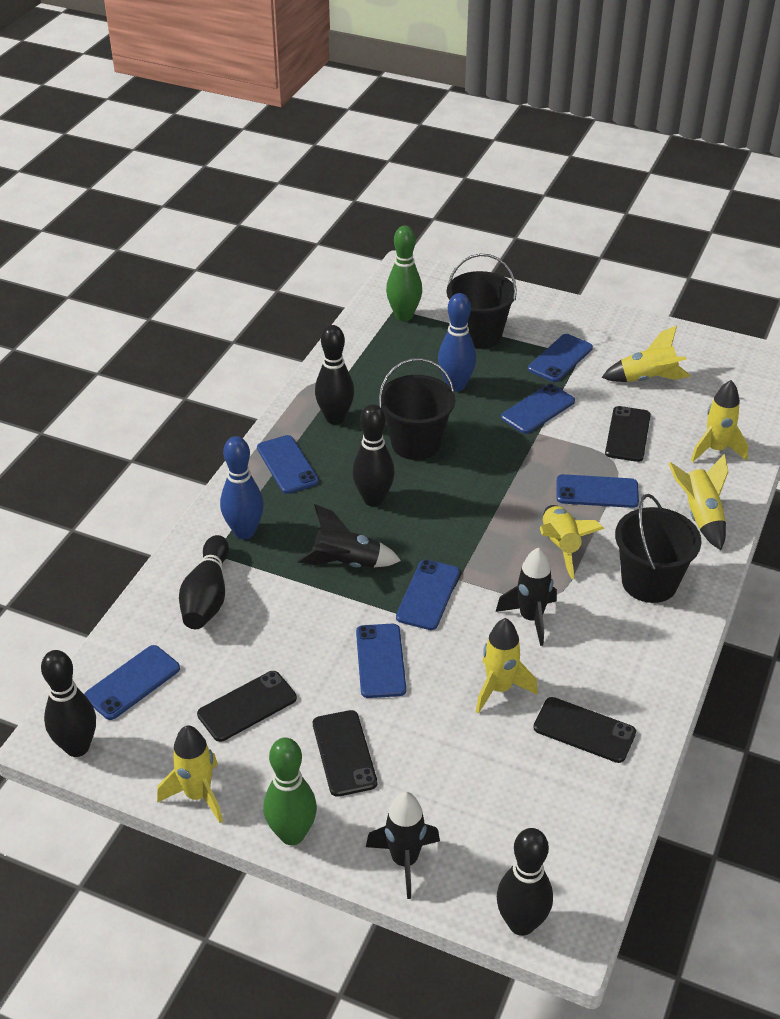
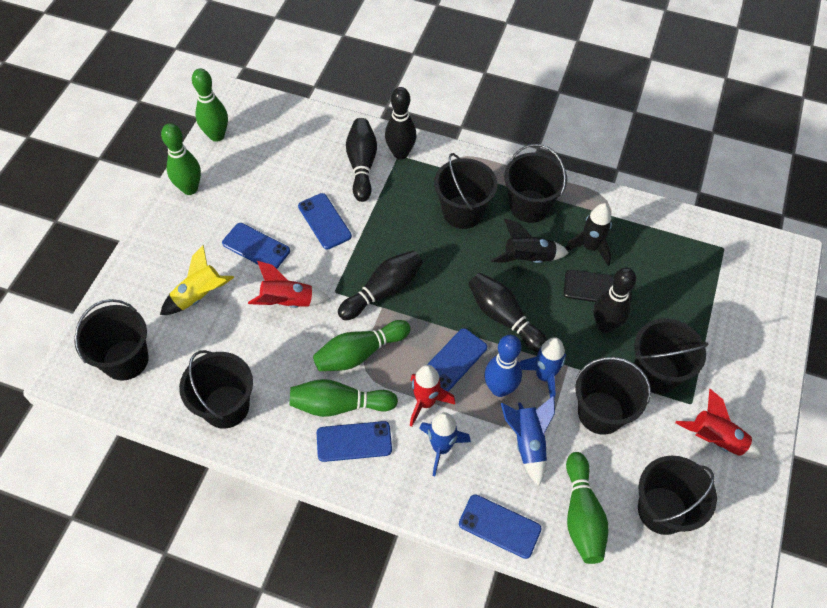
black bucket: [379,358,455,460] [447,254,517,349] [615,494,701,603] = 3 -> [74,299,149,381] [179,350,253,429] [434,153,497,229] [504,144,567,223] [575,357,651,435] [634,318,708,394] [638,456,717,535] = 7
black phone: [197,671,297,742] [313,710,377,797] [533,697,636,763] [605,406,651,462] = 4 -> [564,270,632,304] = 1
black rocket: [298,504,401,568] [366,792,440,899] [495,548,557,646] = 3 -> [491,219,569,263] [565,203,612,266] = 2
blue bowling pin: [220,436,264,539] [438,293,476,391] = 2 -> [484,335,522,397] = 1
blue phone: [84,645,180,720] [257,435,319,494] [356,624,406,698] [396,559,460,630] [501,384,575,434] [528,334,593,382] [557,474,639,508] = 7 -> [222,223,290,269] [298,193,352,250] [317,421,392,462] [427,328,487,392] [459,494,542,559] = 5
blue rocket: none = 0 -> [419,412,471,476] [501,396,555,486] [520,337,566,398] = 3
green bowling pin: [263,738,317,845] [386,226,422,321] = 2 -> [161,123,201,195] [192,68,228,142] [289,379,398,417] [313,320,411,371] [566,452,608,564] = 5
red rocket: none = 0 -> [248,261,330,308] [410,365,455,427] [675,389,763,458] = 3
yellow rocket: [157,725,223,823] [476,618,538,714] [540,505,604,579] [601,325,691,382] [668,454,728,550] [691,380,748,462] = 6 -> [160,245,235,315] = 1

